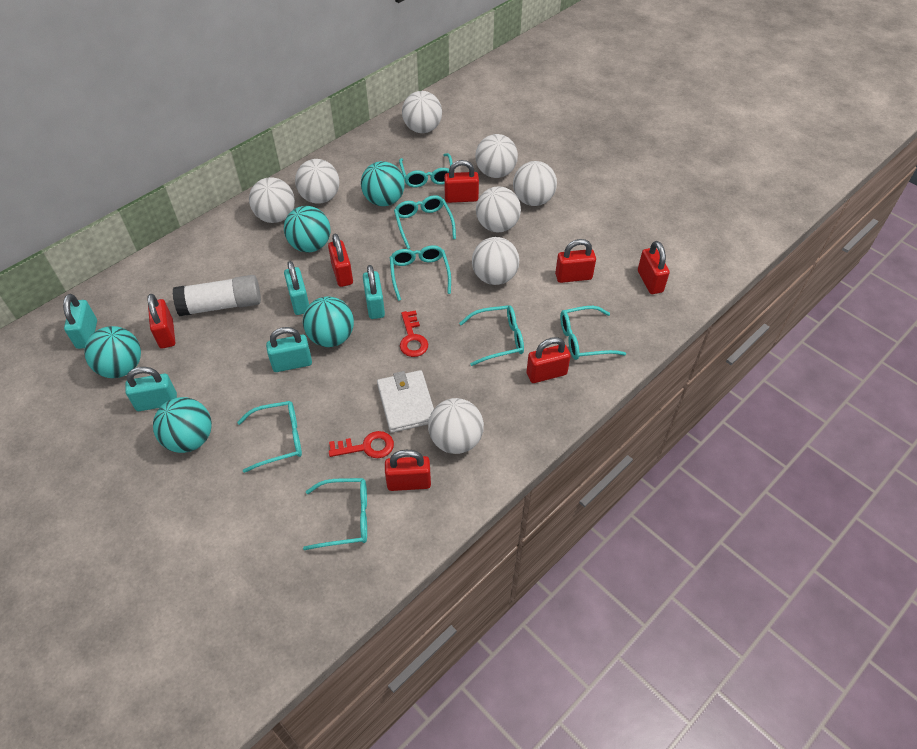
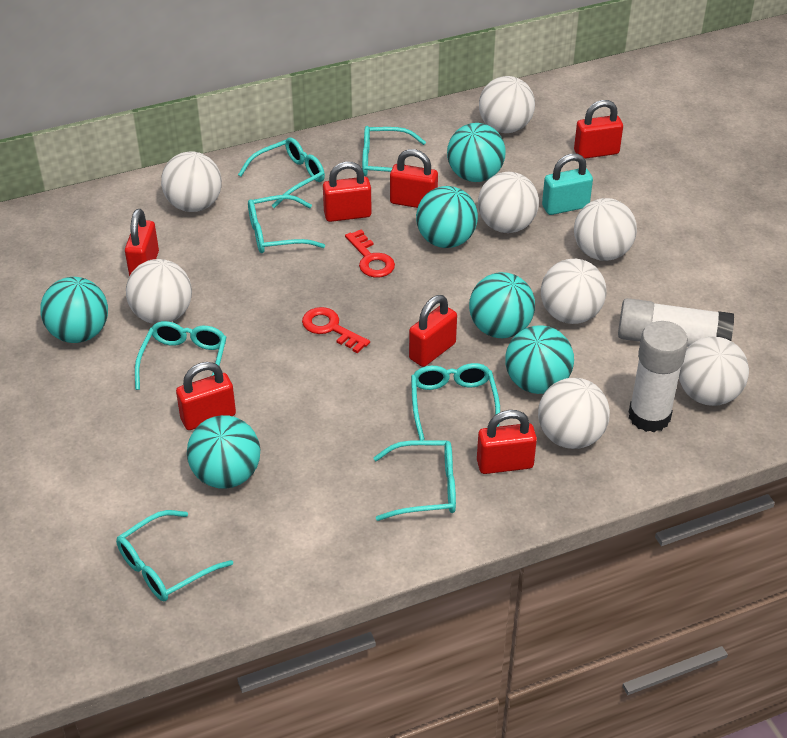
turquoise ball: [84,326,141,378] [153,397,212,453] [284,206,331,253] [303,297,354,347] [361,161,405,206] = 5 -> [40,277,108,343] [187,415,260,489] [416,186,478,248] [447,123,505,182] [469,272,535,338] [505,325,574,394] = 6
turquoise padlock: [63,294,97,349] [125,367,177,411] [266,327,312,372] [284,261,309,315] [363,265,385,319] = 5 -> [542,154,593,215] = 1
white glue stick: [173,275,261,316] = 1 -> [618,298,734,347] [629,321,688,432] = 2
white wallet: [377,370,434,433] = 1 -> none = 0

